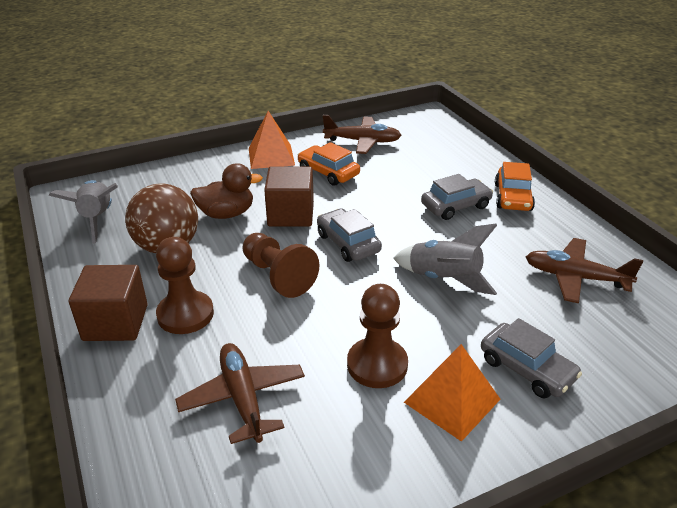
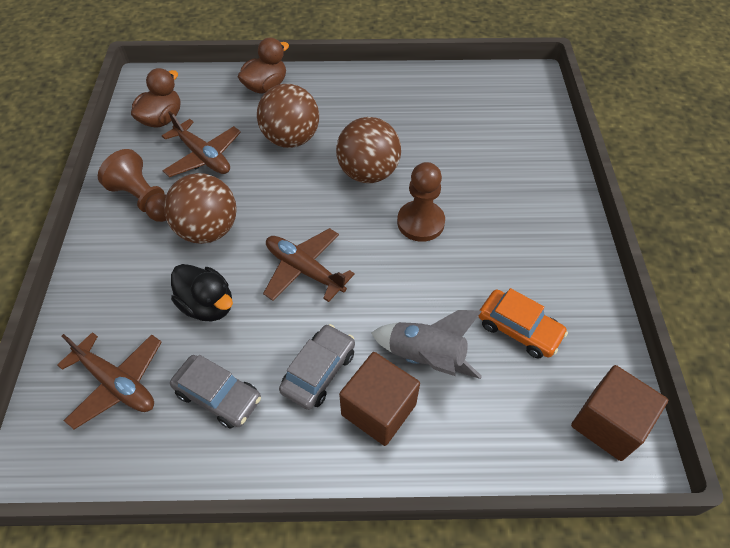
black duck: none = 0 -> [171,264,233,321] = 1
brown ball: [125,184,198,253] = 1 -> [164,173,237,244] [257,84,319,148] [336,117,401,183] = 3
brown duck: [190,163,263,219] = 1 -> [131,68,180,127] [238,38,289,93] = 2
brown pawn: [156,237,214,334] [243,233,320,298] [347,284,408,388] = 3 -> [98,149,166,222] [397,162,445,242] = 2
grey car: [317,208,382,262] [421,174,493,220] [481,318,582,398] = 3 -> [170,355,261,429] [279,324,355,410] = 2
grey rocket: [49,180,118,244] [393,224,497,295] = 2 -> [371,310,482,379] = 1
orange car: [298,142,360,186] [495,162,535,211] = 2 -> [479,288,568,359] = 1
orange pyramid: [249,111,295,169] [404,344,500,442] = 2 -> none = 0

